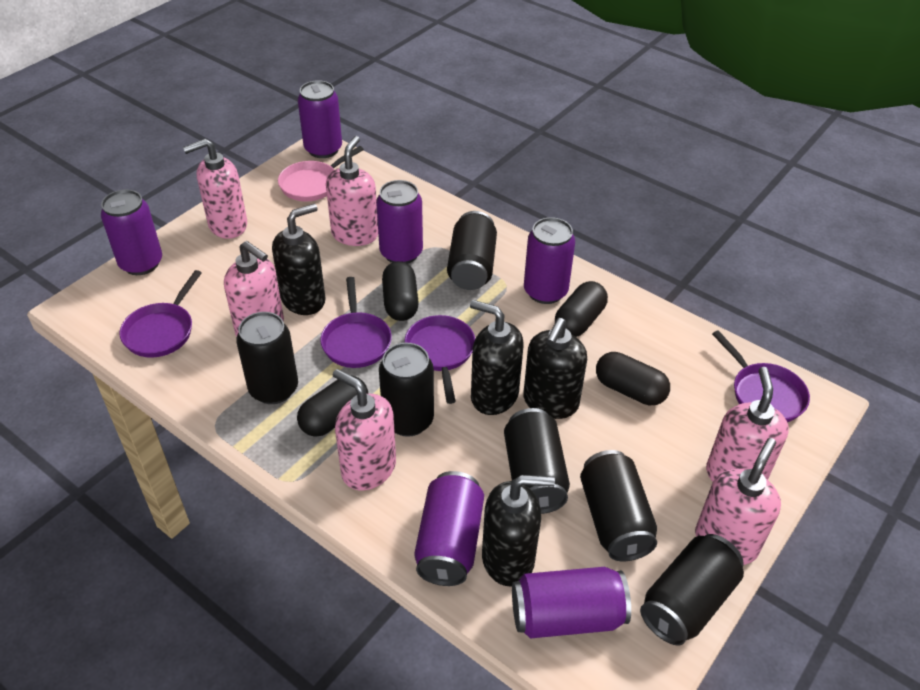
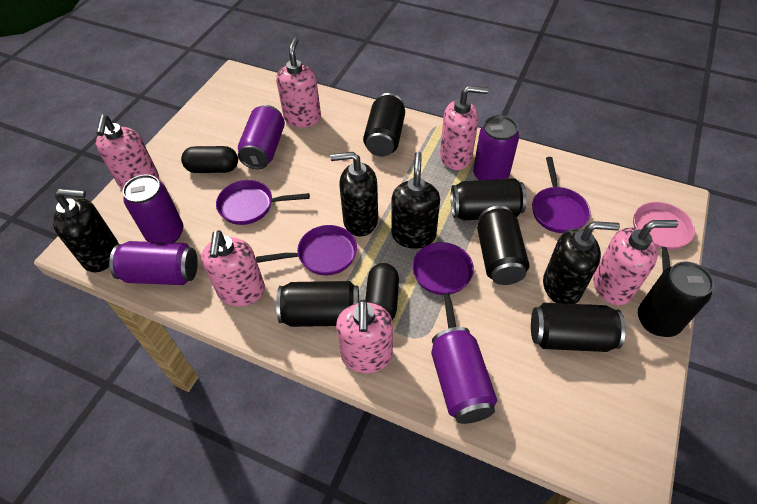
black capsule: [297,376,368,437] [382,261,419,321] [555,281,608,337] [596,352,670,405] = 4 -> [181,146,238,173] [365,263,399,320] = 2
purple can: [101,189,162,275] [298,80,342,158] [376,180,423,264] [414,471,484,586] [512,567,631,638] [524,217,575,304] = 6 -> [109,241,198,285] [123,175,183,243] [238,105,285,170] [431,327,497,424] [473,115,519,180] = 5

